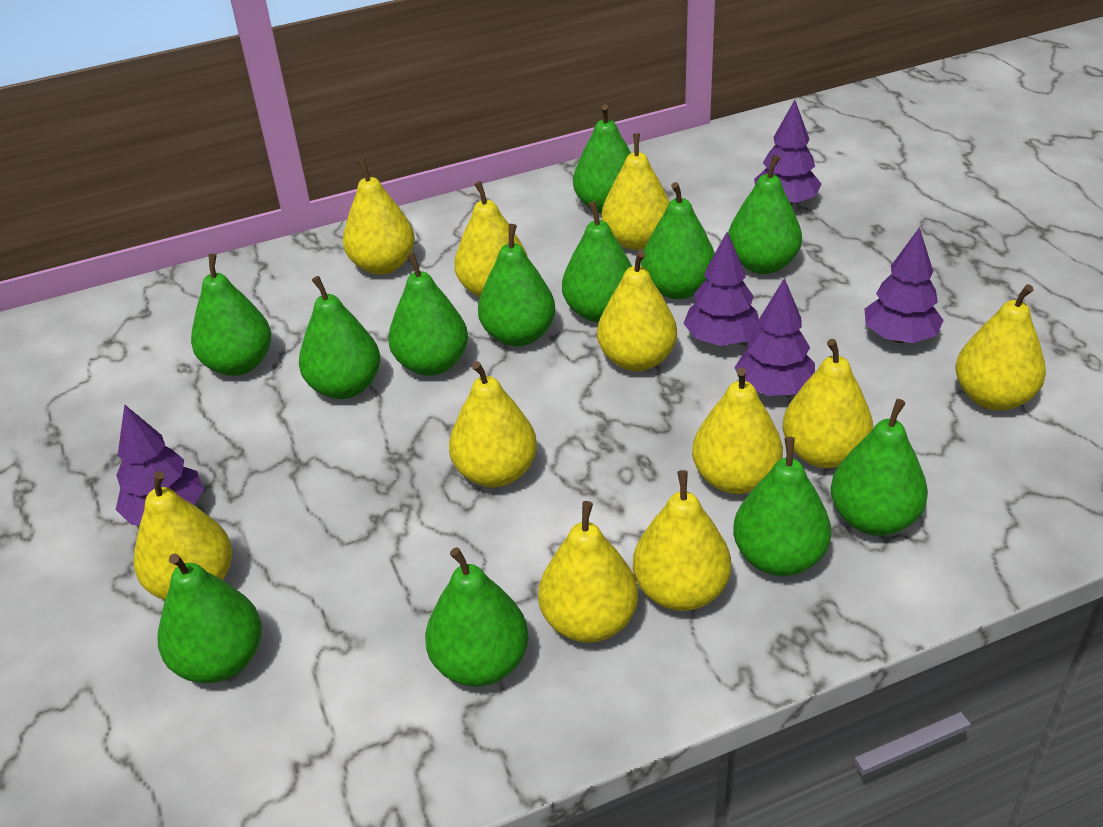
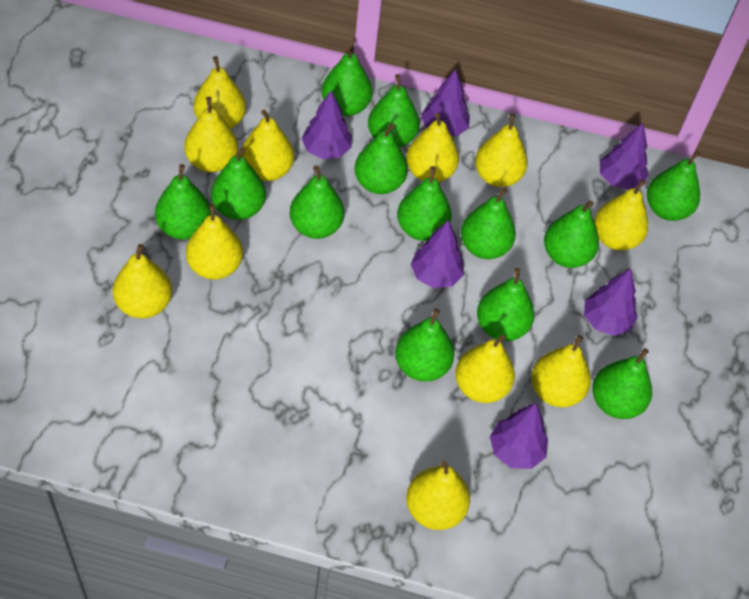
green pear: [158,554,262,683] [191,254,271,376] [299,276,380,399] [388,252,468,376] [425,547,528,687] [478,224,555,346] [562,201,632,322] [573,104,631,214] [641,182,715,299] [728,155,802,274] [733,437,831,576] [831,399,928,536] = 12 -> [155,164,211,240] [211,147,266,220] [290,165,344,239] [322,45,372,116] [354,124,408,194] [368,74,419,147] [395,308,454,382] [397,167,452,241] [461,188,516,259] [477,268,534,341] [544,200,599,268] [592,348,652,419] [647,150,700,221] = 13
purple tree: [116,404,204,525] [683,232,760,346] [734,278,815,396] [754,100,821,205] [865,227,944,343] = 5 -> [302,91,352,159] [411,220,464,288] [421,69,470,136] [490,403,548,469] [584,268,638,336] [600,123,649,190] = 6

